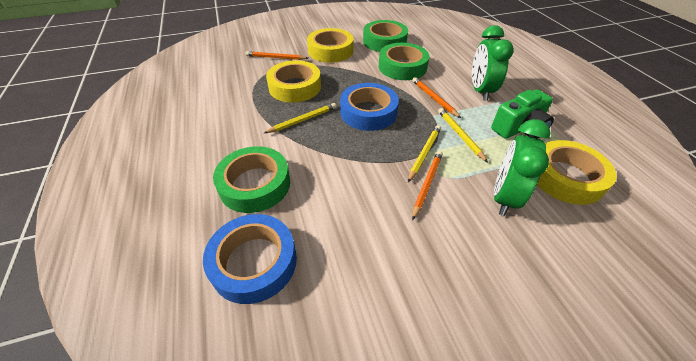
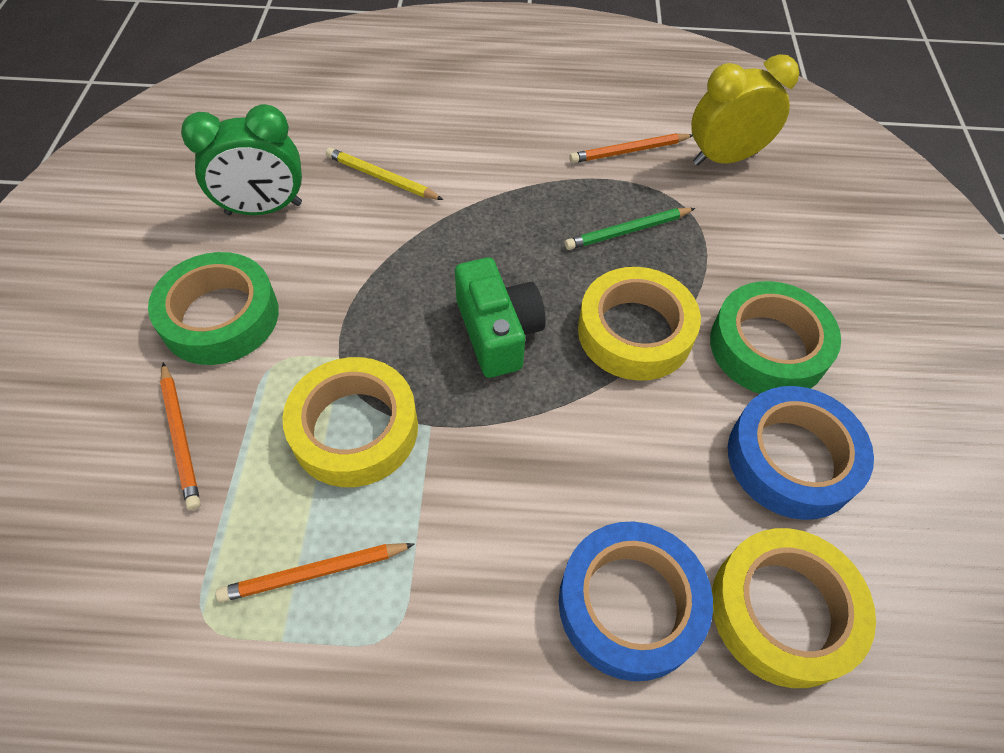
green clock: [472,25,514,101] [494,119,551,216] = 2 -> [181,104,302,215] = 1
green pencil: none = 0 -> [565,208,696,250] = 1
green tape: [213,146,290,213] [363,20,408,52] [379,43,430,80] = 3 -> [148,252,279,365] [710,281,841,394] = 2
yellow clock: none = 0 -> [691,54,799,166] = 1
yellow pencil: [264,103,336,133] [408,125,441,182] [438,108,488,162] = 3 -> [326,148,443,200] = 1

